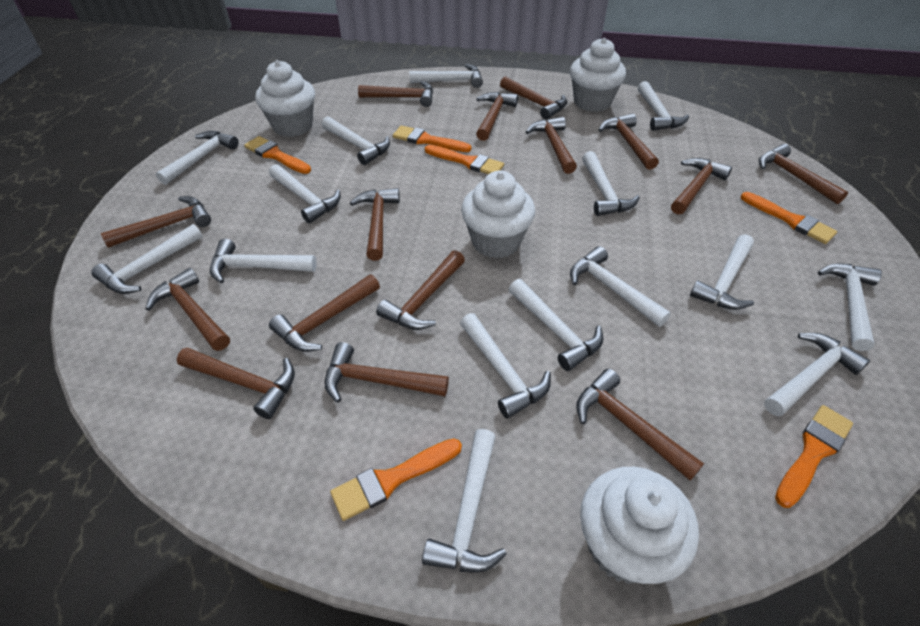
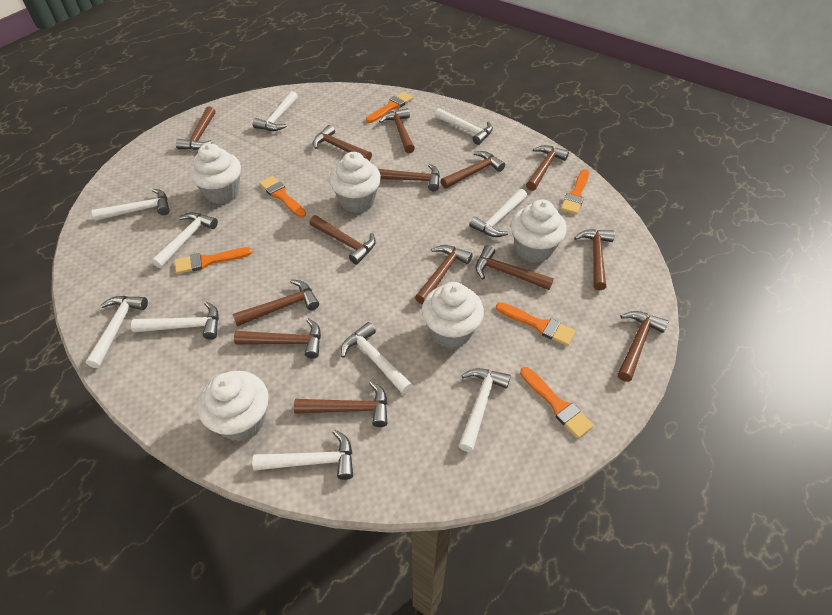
brown hammer: [101,196,211,248] [145,268,230,351] [177,347,295,419] [269,274,380,352] [324,342,449,403] [350,188,400,261] [358,81,433,107] [376,250,465,330] [476,92,518,141] [500,76,567,119] [526,117,577,174] [576,369,704,481] [599,113,659,170] [671,158,732,215] [759,144,848,204] = 15 -> [176,106,215,150] [233,280,319,326] [234,318,321,359] [294,381,387,427] [309,215,376,264] [313,125,372,161] [378,163,440,191] [379,108,415,153] [415,245,473,305] [441,151,505,189] [475,245,554,290] [526,145,569,191] [574,229,615,290] [618,311,668,382] = 14
white cupcake: [255,60,315,137] [461,170,535,258] [570,38,626,112] [580,467,699,584] = 4 -> [189,143,241,204] [198,371,269,442] [330,152,381,213] [422,282,484,348] [511,199,566,263] = 5
white hammer: [91,224,203,294] [155,131,239,185] [210,239,317,284] [269,164,340,223] [322,116,390,165] [409,64,483,88] [422,429,507,573] [460,313,551,419] [509,279,603,371] [570,246,671,327] [582,151,640,216] [638,81,689,131] [690,234,754,310] [764,333,870,416] [818,263,882,351] = 15 -> [85,296,148,368] [92,189,170,221] [131,302,219,340] [152,212,218,268] [252,430,353,480] [253,91,298,131] [341,322,413,395] [435,108,493,145] [458,368,511,452] [469,189,527,237] = 10

